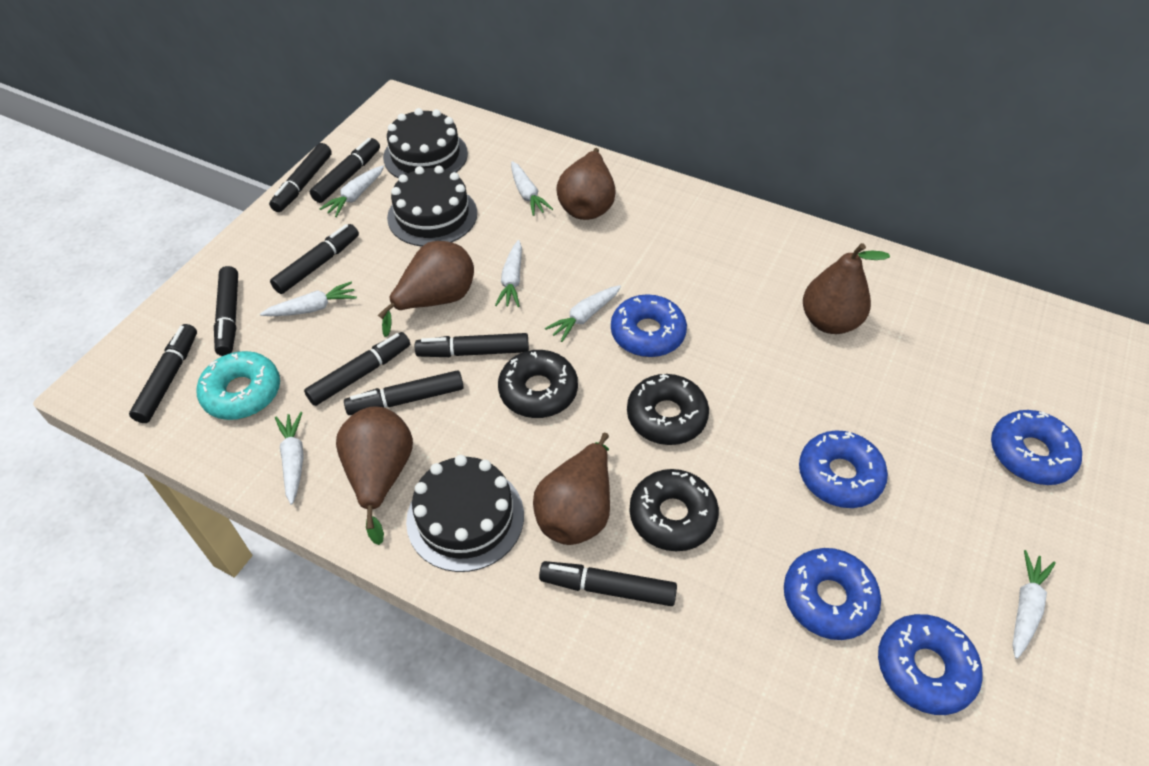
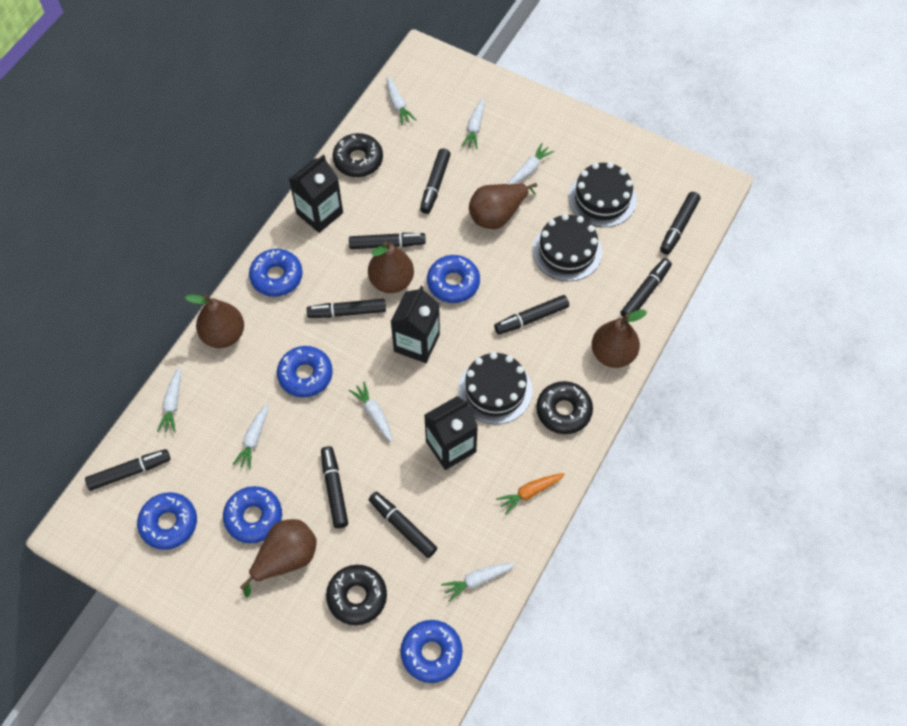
black carton: none = 0 -> [289,154,343,233] [391,286,440,363] [424,396,478,470] = 3
blue donut: [611,294,687,357] [784,548,881,640] [799,430,888,508] [878,614,983,715] [991,410,1082,485] = 5 -> [137,492,197,550] [223,486,282,544] [249,249,303,297] [277,346,333,397] [401,620,463,683] [427,255,480,303] = 6
orange carrot: none = 0 -> [496,473,565,515] = 1
turquoise donut: [196,351,280,420] = 1 -> none = 0

